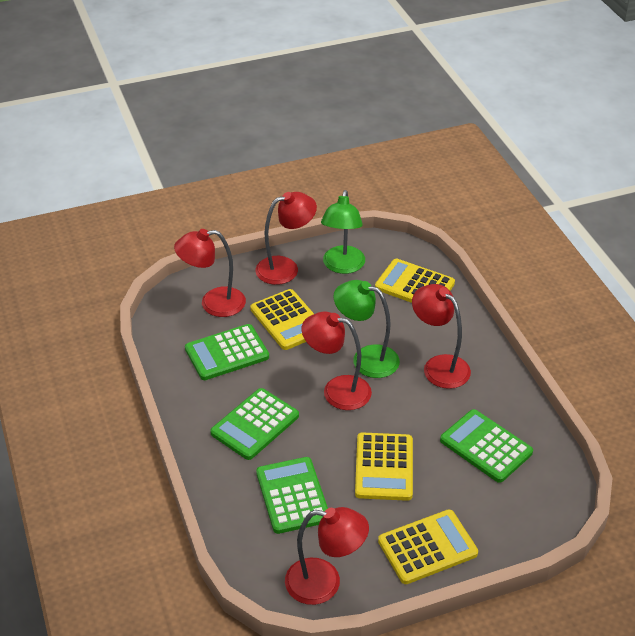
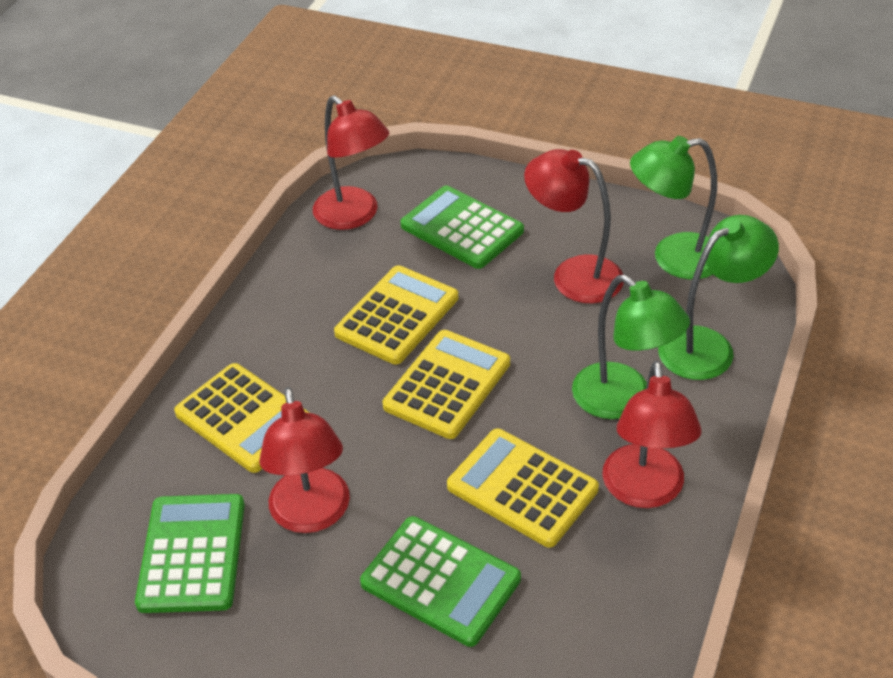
green calculator: [185,324,269,380] [210,388,299,460] [256,457,328,534] [440,409,533,483] = 4 -> [135,494,245,613] [360,516,521,647] [401,186,524,269] = 3
green lamp: [321,190,365,274] [333,280,400,378] = 2 -> [572,275,690,419] [630,136,717,279] [658,215,779,380] = 3
red lamp: [174,229,246,317] [255,192,317,285] [285,507,369,605] [302,311,372,410] [412,284,471,389] = 5 -> [259,387,350,533] [313,95,389,230] [524,149,624,303] [602,361,702,508] = 4

